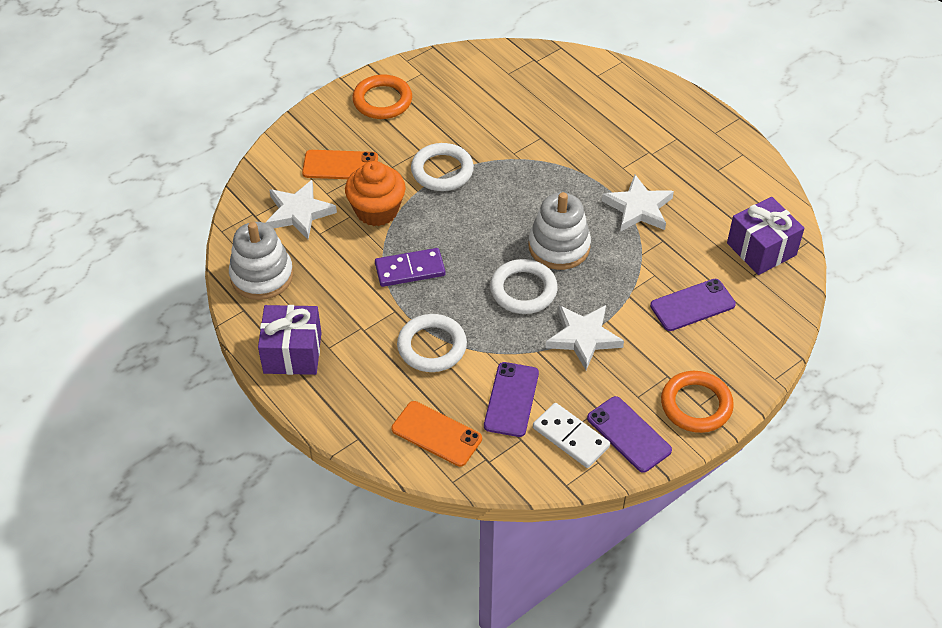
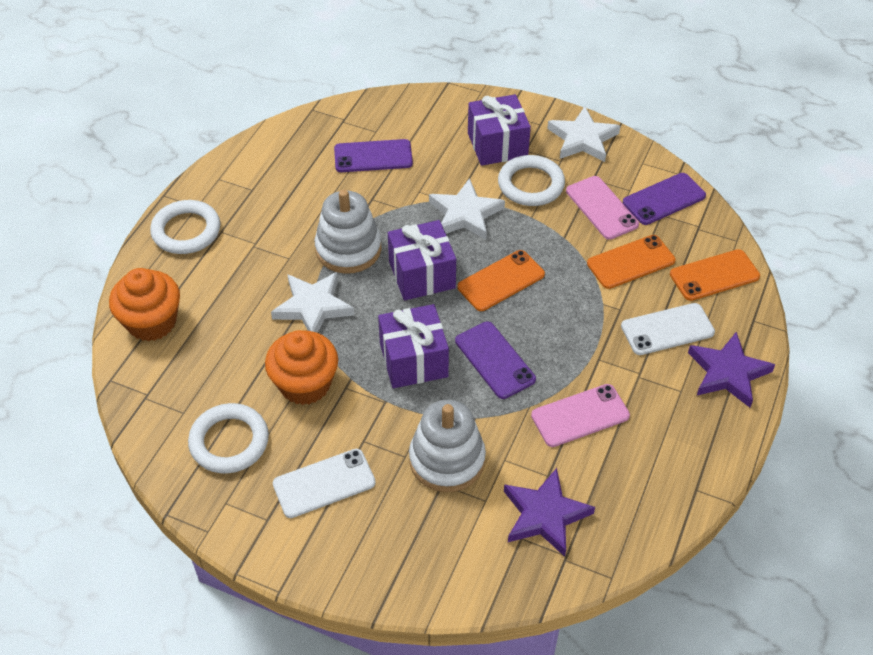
orange cupcake: [345,161,406,226] = 1 -> [109,268,180,341] [265,330,338,405] = 2
orange phone: [302,150,378,179] [392,401,482,467] = 2 -> [457,250,545,311] [587,235,676,289] [670,249,760,301] = 3
orange ring: [352,74,412,119] [661,371,734,433] = 2 -> none = 0
pink phone: none = 0 -> [531,384,630,447] [566,176,639,240] = 2
purple domino: [375,248,445,287] = 1 -> none = 0
purple gift: [258,305,321,375] [727,197,804,275] = 2 -> [378,304,449,388] [388,220,456,301] [468,94,531,166] = 3
purple star: none = 0 -> [504,468,595,557] [688,332,775,408] = 2
white domino: [533,403,610,468] = 1 -> none = 0
white phone: none = 0 -> [273,449,376,518] [621,303,715,355] = 2

